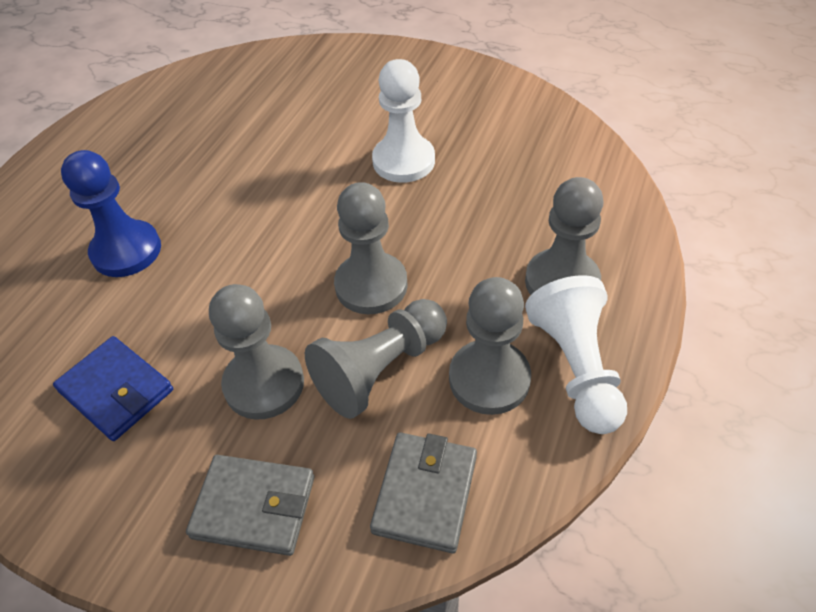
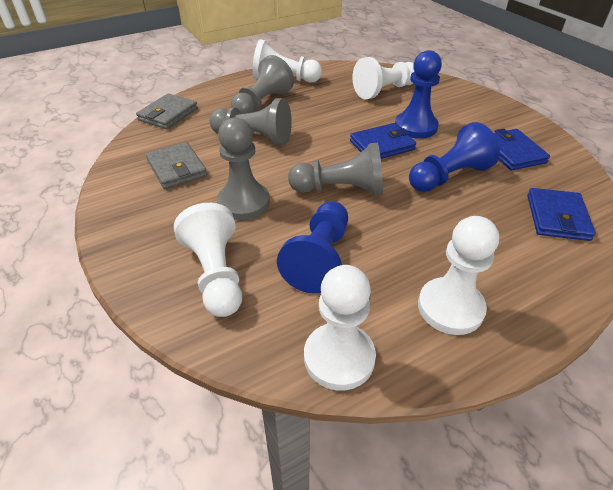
blue pawn: [61,150,161,277] = 1 -> [277,201,348,294] [395,50,442,139] [409,122,500,192] = 3
blue wallet: [53,336,173,441] = 1 -> [350,123,416,159] [494,128,550,170] [527,188,596,241] = 3
grey pawn: [209,284,304,420] [305,299,447,419] [334,182,408,314] [449,277,531,415] [525,177,603,295] = 5 -> [210,98,292,145] [217,118,270,220] [231,55,294,114] [288,142,383,196] = 4
white pawn: [372,59,435,183] [525,275,627,434] = 2 -> [174,203,242,317] [252,39,322,83] [304,265,376,391] [352,57,414,99] [418,216,499,335] = 5

